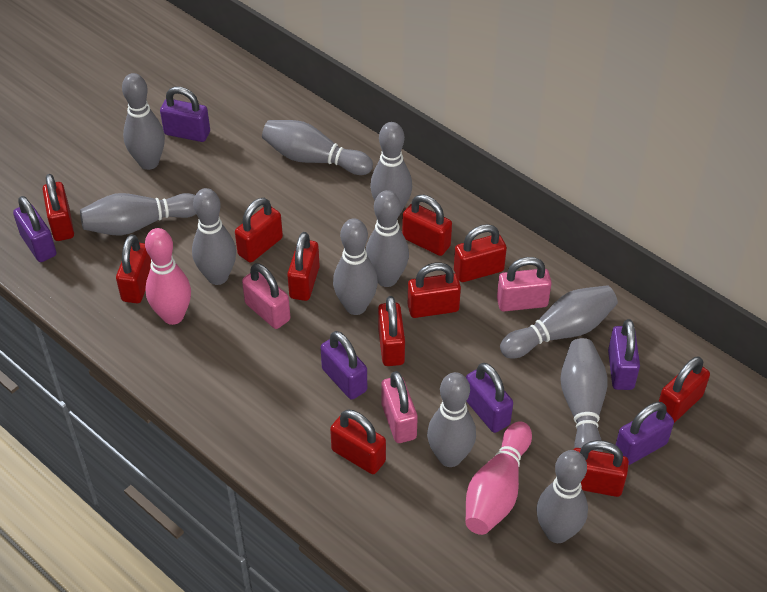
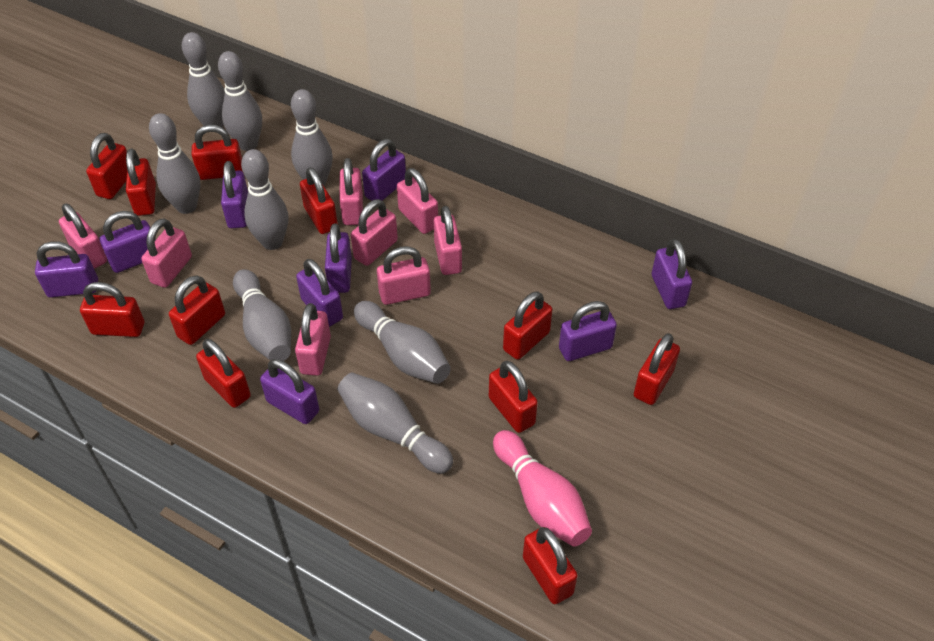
grey bowling pin: [80,193,196,235] [122,73,165,170] [192,188,236,285] [262,120,373,175] [333,218,378,315] [366,190,409,287] [370,122,412,215] [427,372,476,467] [500,285,618,358] [536,450,588,543] [560,338,608,452] = 11 -> [149,113,201,214] [182,32,225,128] [218,51,262,151] [233,269,291,361] [241,149,288,250] [291,89,333,186] [337,372,453,474] [354,301,451,384] = 8
pink bowling pin: [145,228,191,325] [465,421,532,535] = 2 -> [493,430,592,546] = 1
pink padlock: [242,263,290,329] [381,371,418,443] [497,257,552,312] = 3 -> [59,203,107,269] [141,218,192,288] [295,303,331,376] [339,158,363,225] [351,199,398,266] [377,246,431,305] [397,168,438,234] [434,206,462,275] = 8
purple padlock: [13,196,57,262] [160,87,210,142] [321,331,367,400] [466,363,513,433] [608,319,640,390] [616,402,674,465] = 6 -> [35,241,98,298] [100,211,150,273] [221,161,248,228] [260,359,319,424] [296,259,343,327] [325,223,352,293] [362,139,406,201] [559,301,617,361] [652,239,692,309] = 9

